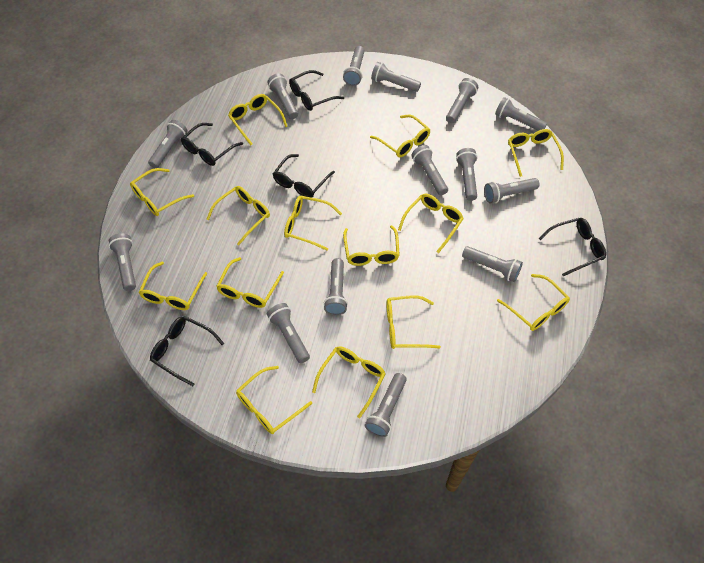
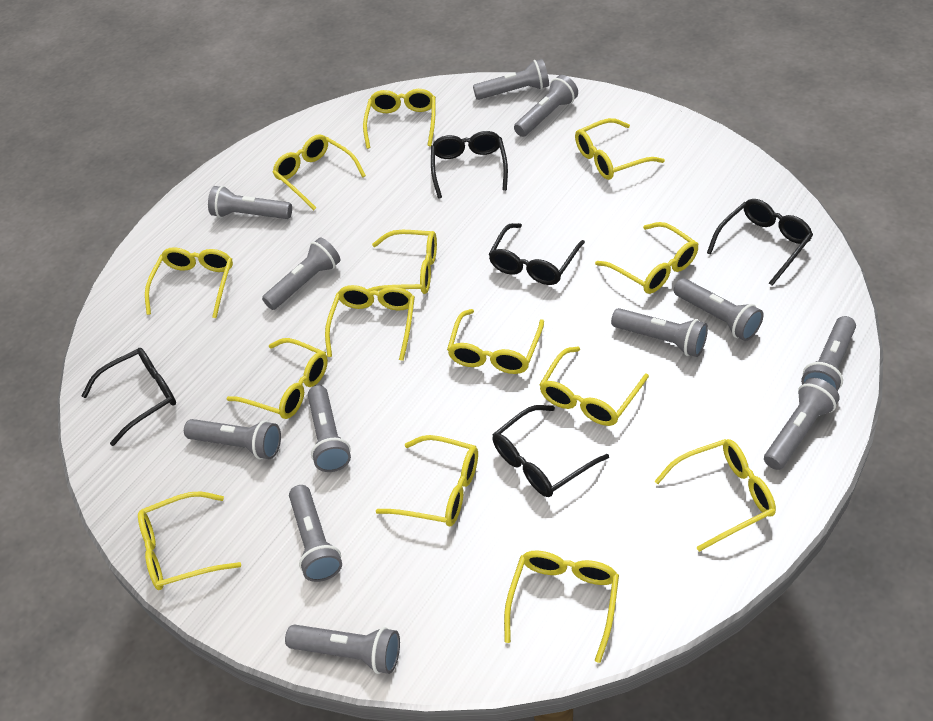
grey flashlight: [109,233,136,291] [148,120,188,168] [267,73,298,119] [267,303,310,363] [324,258,348,315] [343,46,365,86] [365,373,407,437] [371,62,421,92] [411,145,448,196] [446,78,478,123] [456,148,478,201] [462,246,523,282] [484,178,540,204] [495,97,547,131] = 14 -> [184,419,281,460] [208,186,292,219] [262,238,340,310] [285,624,400,674] [289,485,342,582] [308,385,351,472] [473,59,549,100] [514,75,578,137] [611,308,708,357] [674,278,764,341] [764,378,840,470] [801,316,856,392] = 12

